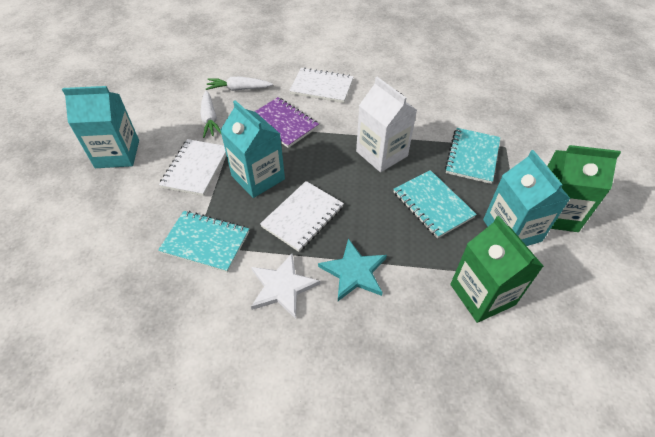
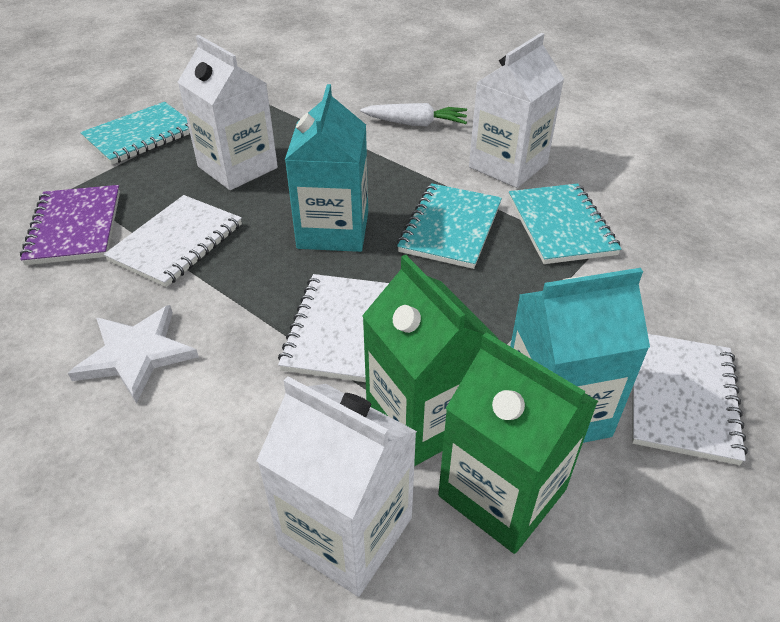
turquoise carton: [62,86,139,168] [220,100,285,198] [483,150,570,246] = 3 -> [285,84,368,252] [510,268,650,443] = 2
turquoise star: [318,239,387,301] = 1 -> none = 0
white carrot: [200,91,221,138] [206,77,273,91] = 2 -> [360,103,467,126] = 1
white carton: [356,77,417,172] = 1 -> [178,35,278,190] [257,376,417,597] [469,33,564,188] = 3

